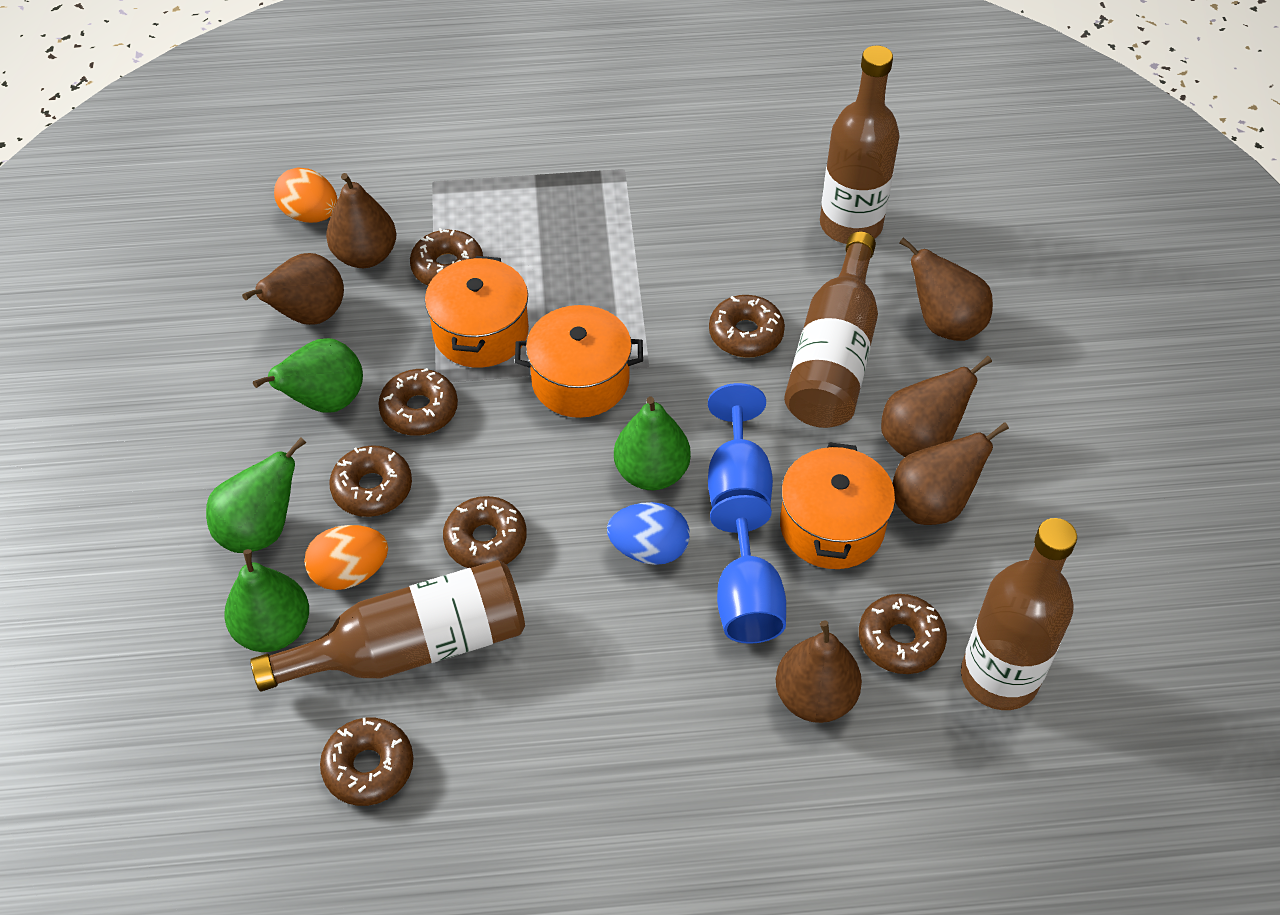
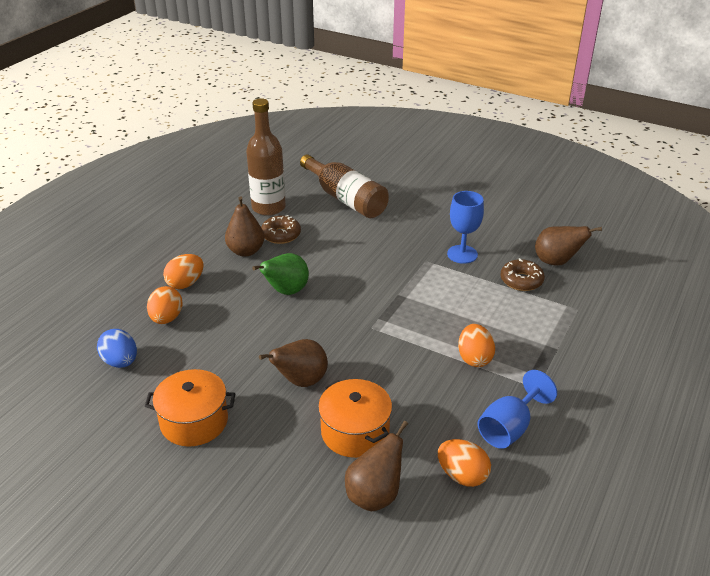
brown bottle: [250,560,525,691] [784,232,878,428] [820,45,900,244] [961,518,1077,710] = 4 -> [246,98,286,216] [300,154,389,218] = 2
brown donut: [320,718,413,806] [329,445,412,517] [378,368,458,436] [410,228,483,285] [443,496,527,568] [709,295,785,358] [859,594,947,674] = 7 -> [261,215,301,244] [501,258,545,291] = 2
brown pear: [242,253,344,325] [326,173,397,268] [776,621,862,723] [881,356,992,457] [893,422,1009,525] [899,237,993,341] = 6 -> [225,196,264,257] [259,339,328,387] [345,421,408,511] [535,226,602,266] = 4
green pear: [206,437,306,553] [224,549,309,652] [253,338,363,413] [614,397,691,490] = 4 -> [252,253,309,295] = 1
orange egg: [274,167,338,223] [304,525,388,590] = 2 -> [147,286,182,324] [163,254,204,289] [438,439,491,487] [458,324,495,367] = 4
orange pot: [425,256,529,368] [515,305,643,418] [780,442,895,569] = 3 -> [145,369,235,447] [318,379,392,458] = 2

